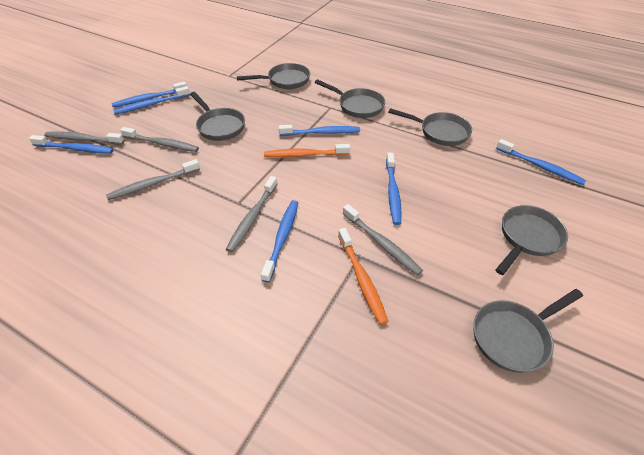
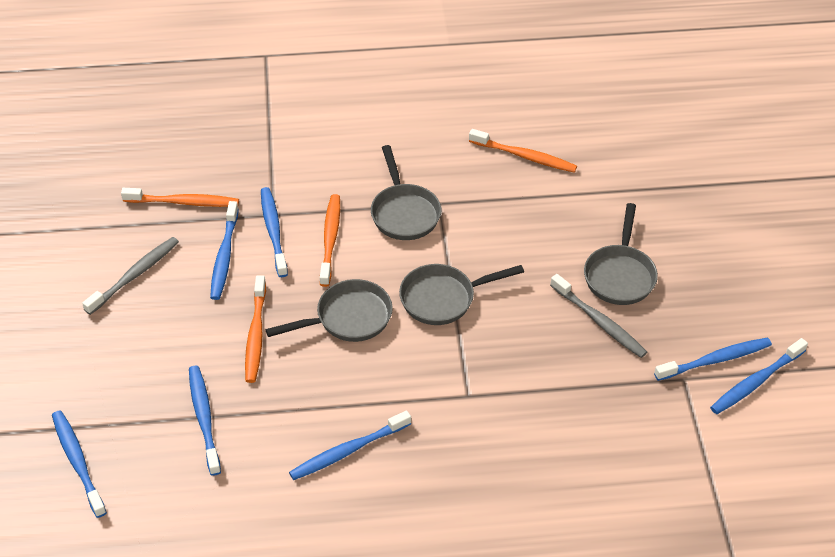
grey pan: [190,92,245,141] [237,63,310,89] [315,79,385,118] [388,108,472,146] [473,289,583,373] [496,205,568,275] = 6 -> [265,279,393,342] [371,145,441,240] [399,264,524,325] [584,203,658,305] = 4
grey toothbrush: [44,131,124,145] [106,159,200,200] [120,127,199,152] [226,176,277,252] [343,204,423,276] = 5 -> [82,237,179,315] [550,274,647,358] = 2
orange toothbrush: [264,144,350,157] [338,228,388,325] = 2 -> [121,188,239,207] [245,275,266,383] [320,194,340,287] [469,129,577,173] = 4

